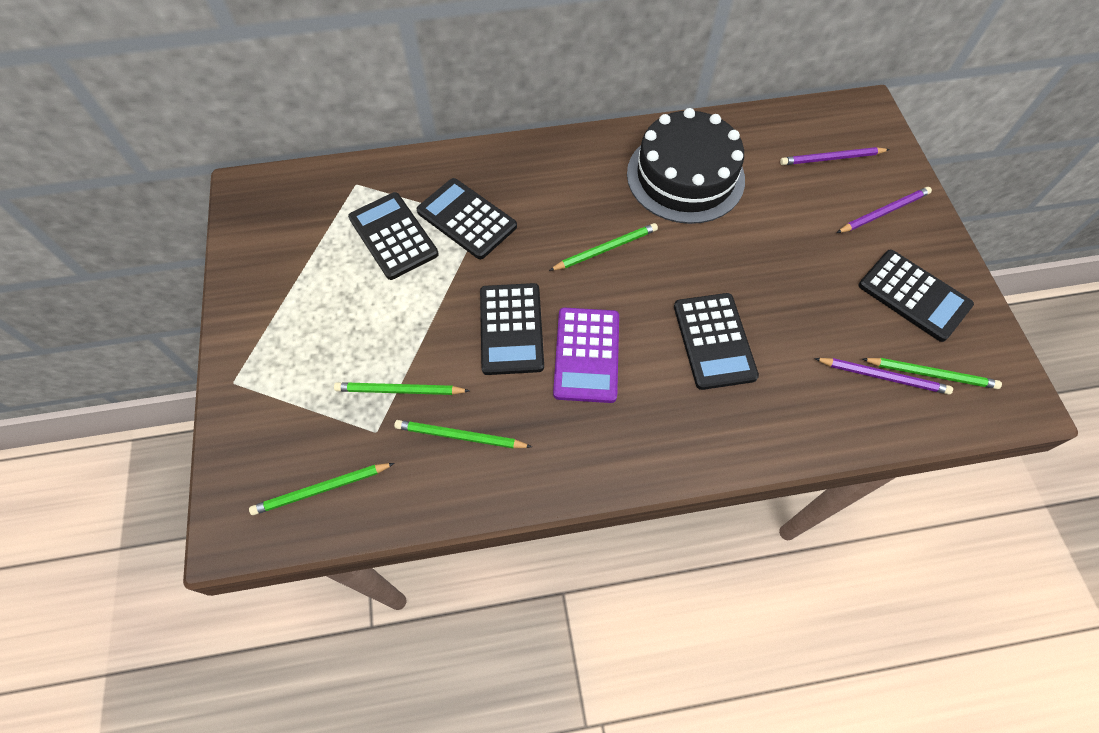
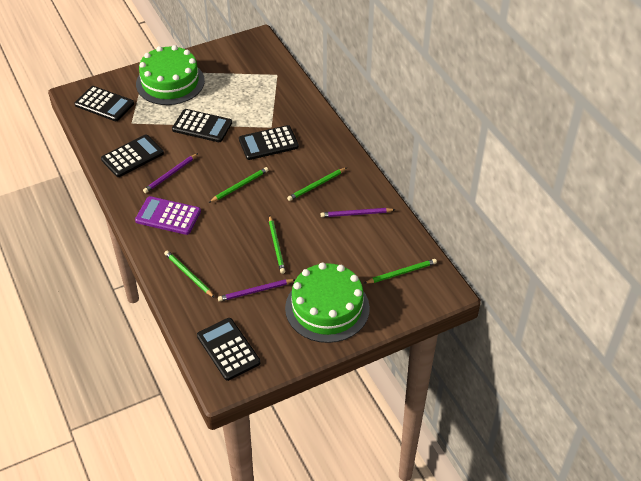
black cake: [627,108,745,224] = 1 -> none = 0
green cake: none = 0 -> [136,45,205,105] [285,263,370,343] = 2

